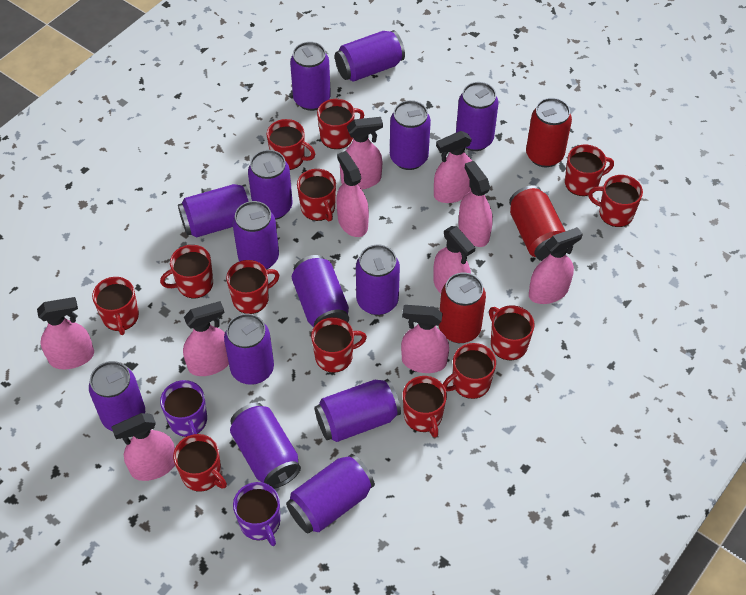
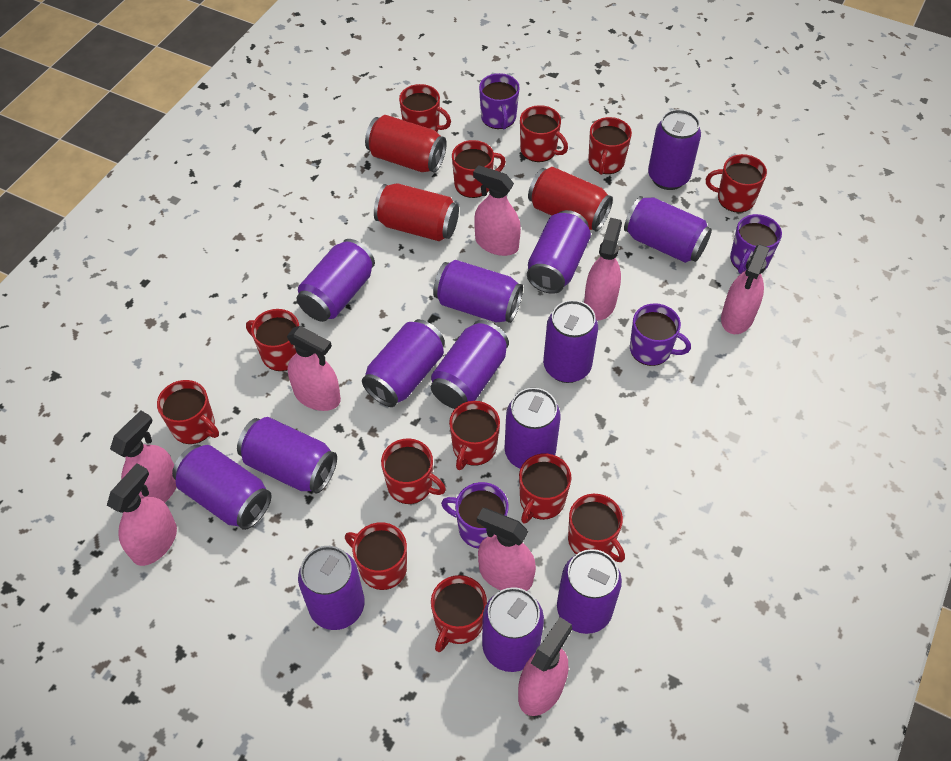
pink spray bottle: [37,297,94,370] [111,413,175,481] [183,301,229,376] [336,151,369,237] [340,117,383,190] [401,305,449,373] [433,226,476,294] [434,131,472,203] [458,161,493,247] [529,227,583,304] = 10 -> [107,463,177,566] [110,410,176,503] [287,326,341,411] [473,165,521,256] [477,508,536,591] [518,617,572,716] [584,218,622,321] [721,244,770,334] = 8
purple mug: [160,380,207,437] [233,482,280,546] = 2 -> [441,482,508,549] [479,73,520,129] [630,303,691,366] [730,214,782,274] = 4

